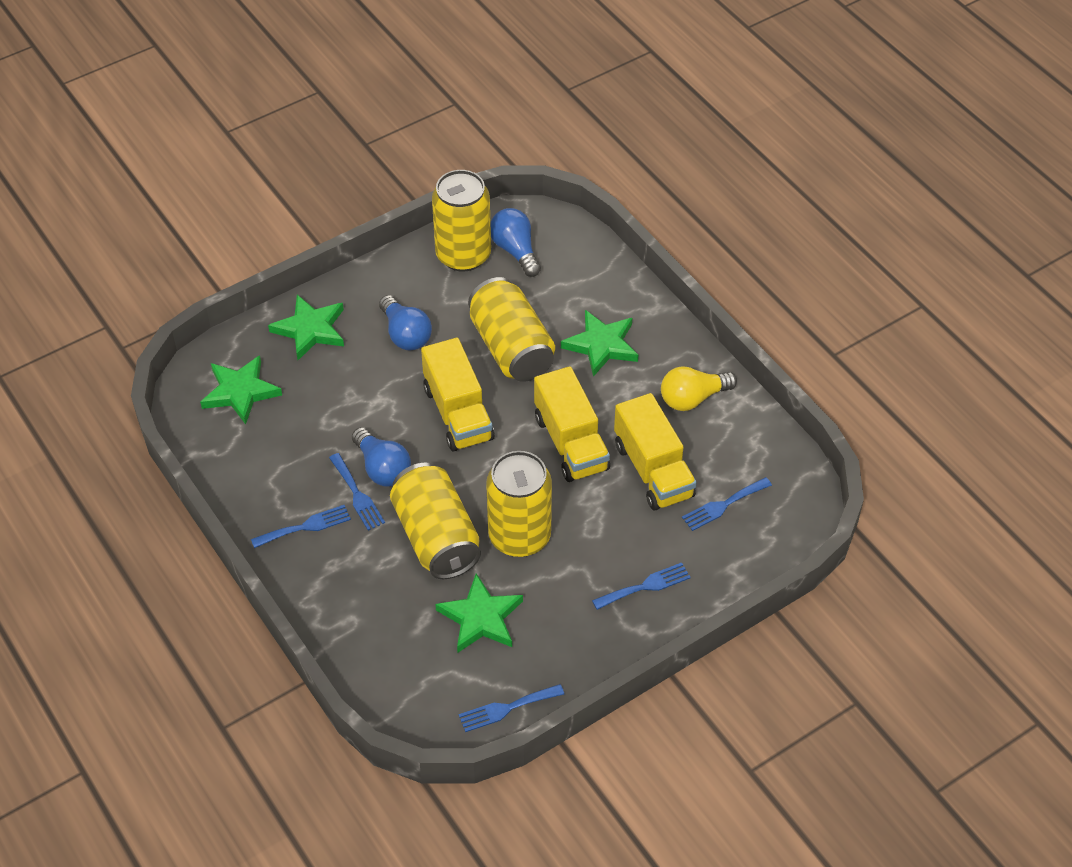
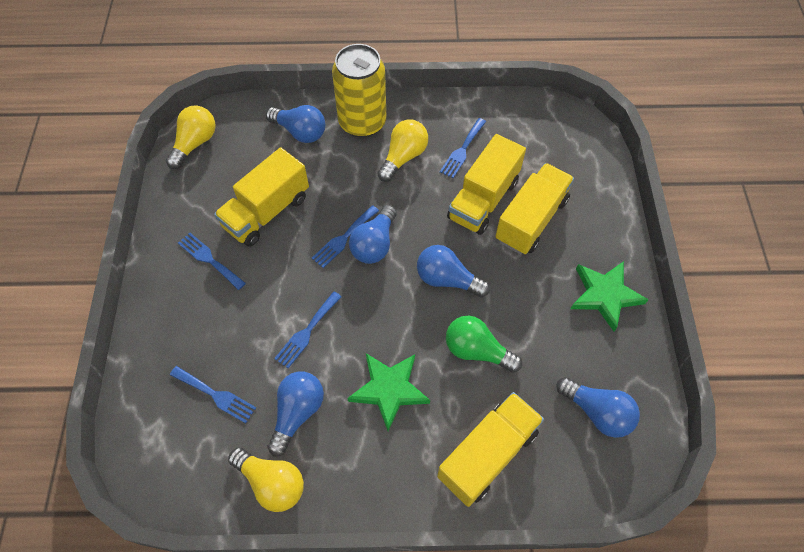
blue light bulb: [352,427,411,487] [379,295,432,351] [490,208,541,277] = 3 -> [266,105,325,143] [267,372,324,457] [349,205,397,264] [417,245,490,297] [556,377,640,438] = 5
green light bulb: none = 0 -> [446,316,522,373] = 1
green star: [200,355,282,425] [268,295,344,360] [435,573,523,653] [561,310,638,377] = 4 -> [347,353,430,431] [571,261,649,331] = 2
yellow can: [390,463,481,579] [432,170,491,272] [468,277,555,382] [486,451,552,557] = 4 -> [332,44,386,137] = 1
yellow light bulb: [661,366,737,411] = 1 -> [166,106,216,169] [228,447,304,512] [377,120,428,182] = 3
yellow truck: [421,338,494,451] [534,366,610,482] [614,393,697,510] = 3 -> [214,148,309,247] [437,392,544,507] [447,134,526,235] [495,163,574,255] = 4

